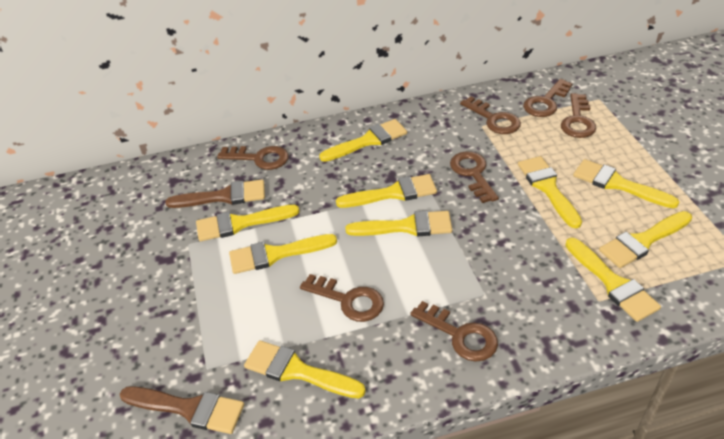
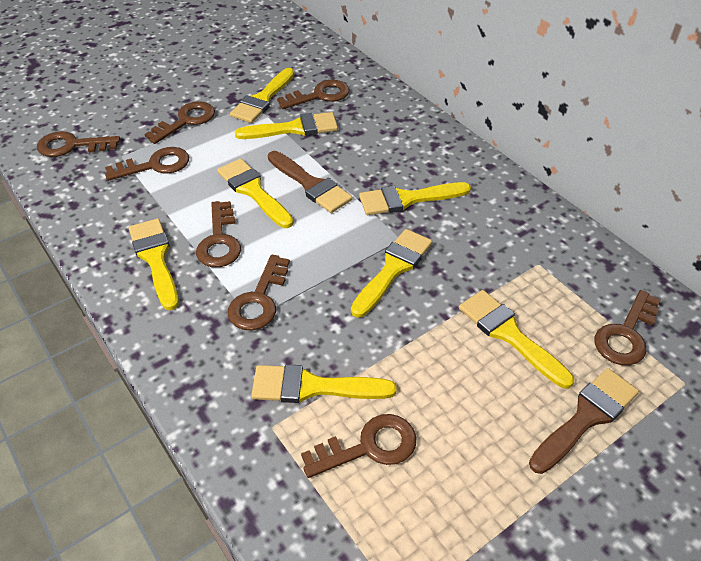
brown key: [217,146,289,170] [300,274,384,322] [410,301,498,362] [450,151,499,203] [460,97,521,134] [523,79,573,117] [561,93,596,138] = 7 -> [37,131,120,157] [105,147,189,181] [144,101,215,144] [196,201,241,267] [228,255,290,330] [277,80,349,109] [301,414,416,478] [595,290,660,365] = 8
yellow brush: [196,205,300,241] [229,234,337,274] [244,340,366,398] [319,119,407,162] [336,174,437,208] [346,211,452,237] [518,156,582,229] [565,238,661,322] [573,159,679,208] [599,211,692,268] = 10 -> [129,219,179,310] [217,159,293,228] [230,68,294,123] [235,112,338,139] [251,364,397,403] [351,229,432,318] [359,182,471,215] [459,290,574,388] = 8

